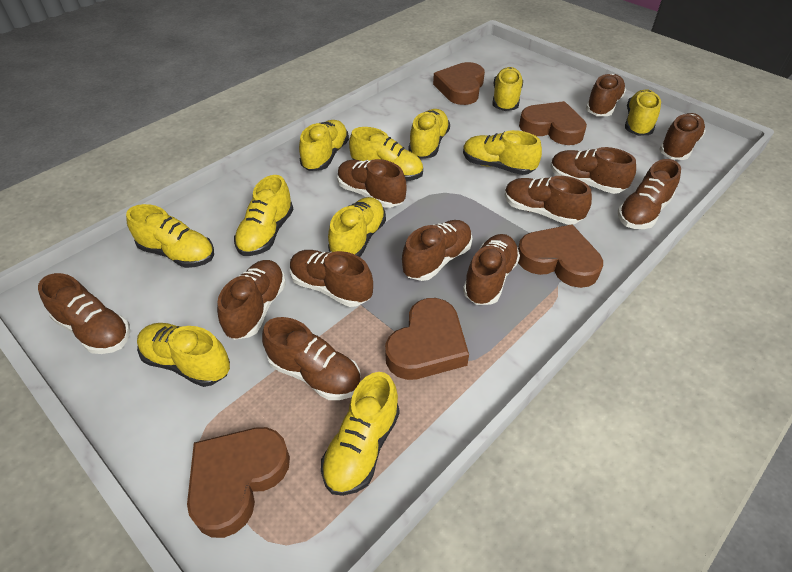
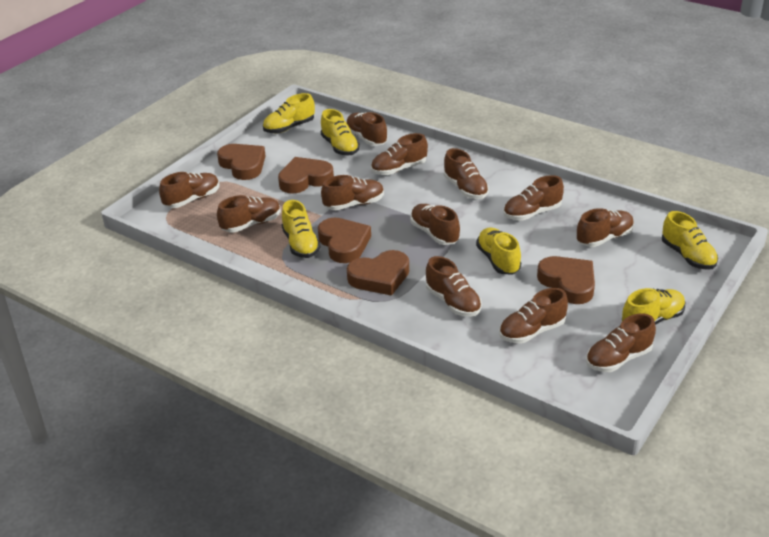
yellow shoe: [126,204,214,268] [137,323,230,387] [234,175,293,256] [299,120,349,171] [321,372,400,496] [328,197,386,257] [349,127,423,181] [408,109,450,159] [463,130,542,175] [493,67,523,111] [625,89,661,136] = 11 -> [263,93,315,134] [282,200,321,258] [321,109,360,155] [476,227,521,274] [622,288,685,325] [662,211,718,270] = 6

